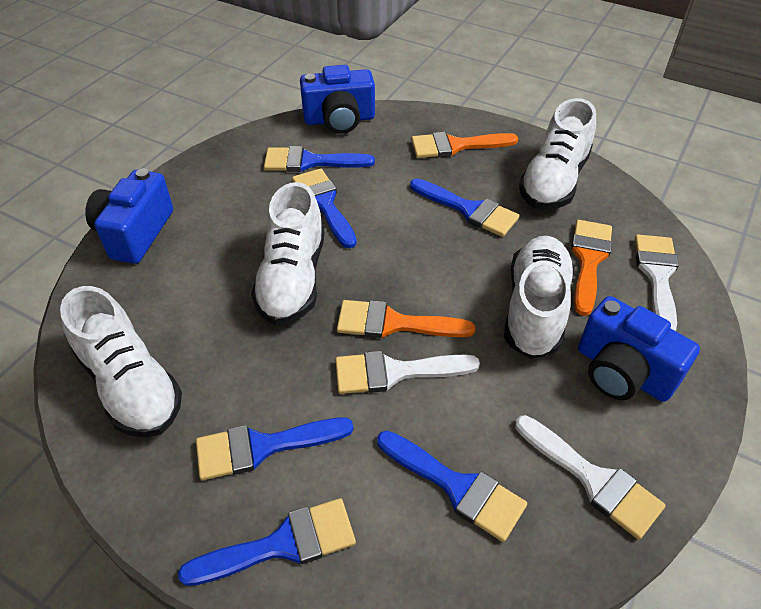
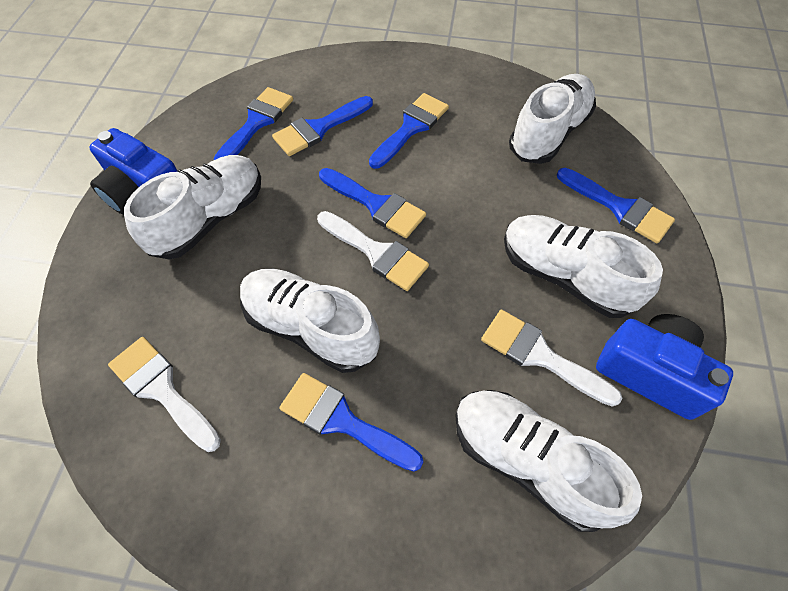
blue camera: [85,168,173,264] [300,65,375,134] [578,296,700,402] = 3 -> [89,128,178,215] [596,314,733,420] = 2
orange brush: [337,300,475,338] [411,132,518,158] [571,220,612,316] = 3 -> none = 0
white shoe: [60,286,182,438] [251,182,324,325] [504,236,575,359] [519,98,596,210] = 4 -> [124,155,261,259] [240,269,380,373] [455,390,642,532] [504,215,663,318] [509,74,596,164] = 5

